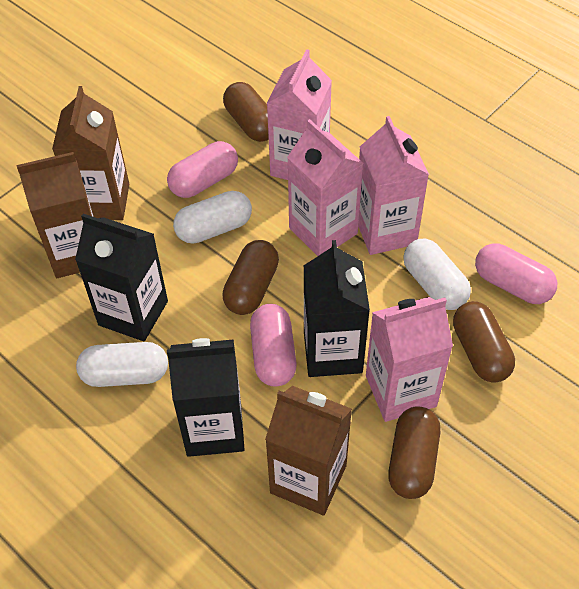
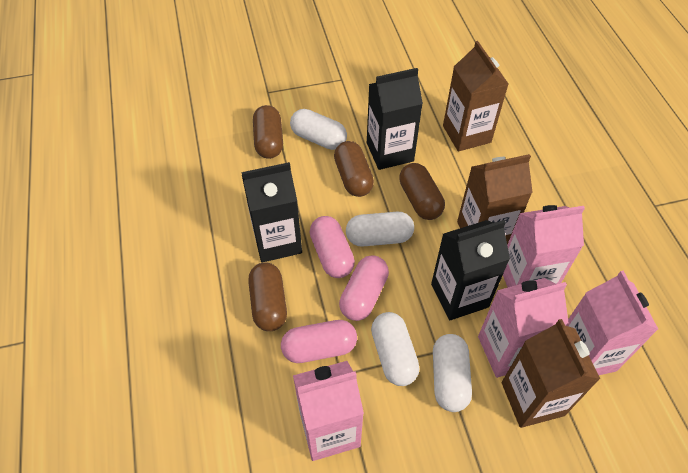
white capsule: [76,342,168,387] [173,191,252,244] [403,239,471,310] = 3 -> [290,109,347,150] [346,212,414,247] [371,312,420,386] [433,334,472,412] = 4

